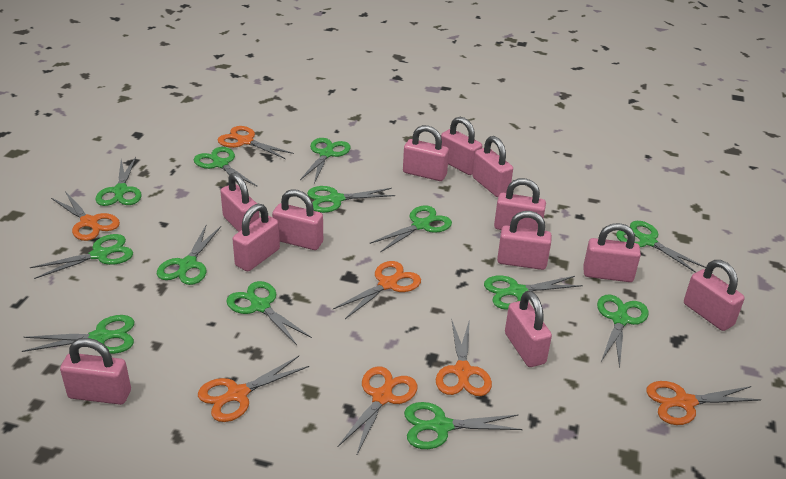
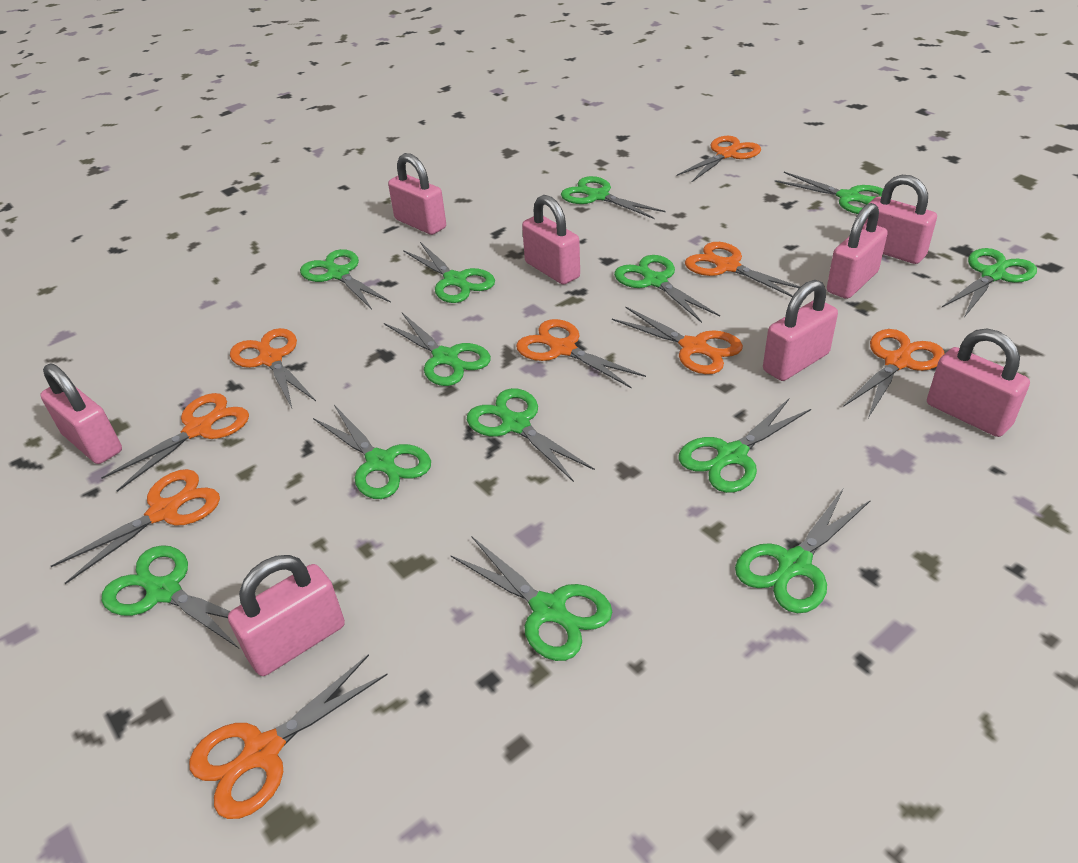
orange scissors: [51,191,120,241] [198,356,309,422] [218,126,294,159] [333,261,421,319] [338,366,418,454] [436,319,492,396] [646,381,761,425] = 7 -> [51,469,220,584] [101,393,249,492] [189,654,388,819] [230,328,316,408] [516,319,646,388] [612,306,743,374] [677,136,761,182] [685,242,801,297] [843,329,945,418] = 9
pink padlock: [60,338,131,405] [220,172,259,232] [233,204,280,271] [272,189,323,250] [403,125,449,181] [441,117,482,175] [473,136,513,197] [494,178,546,230] [497,211,552,270] [505,291,552,367] [583,223,641,282] [684,260,745,331] = 12 -> [40,363,122,464] [228,555,345,676] [388,153,446,235] [522,195,580,285] [763,280,838,381] [827,203,888,299] [864,175,937,264] [927,329,1030,437] = 8

